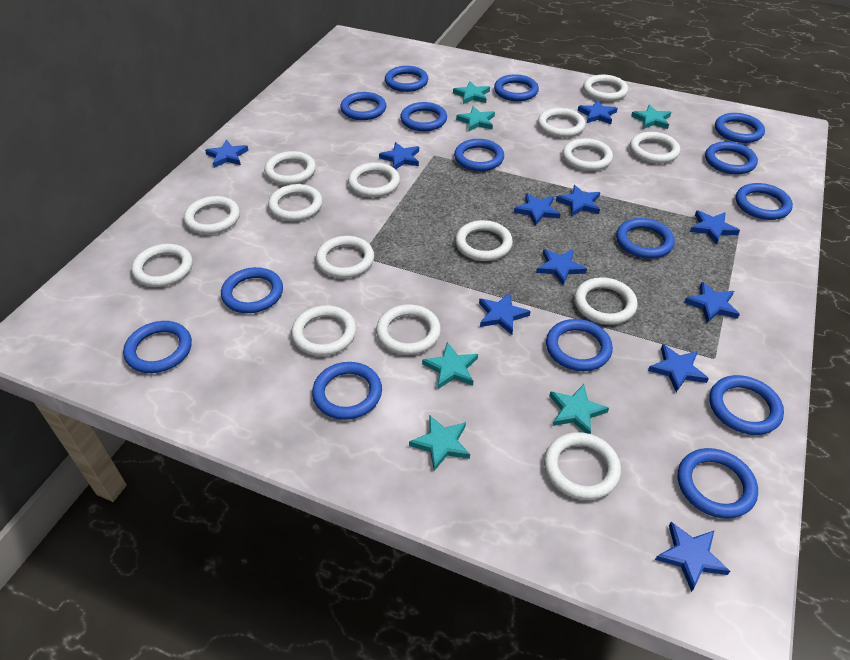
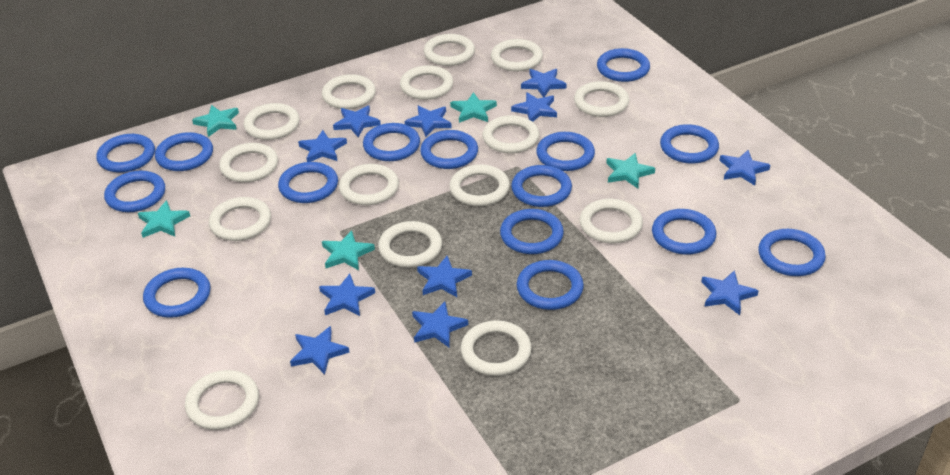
turquoise star: [409,415,470,471] [422,342,478,389] [453,81,490,104] [456,106,495,132] [549,384,609,434] [631,105,671,129] = 6 -> [138,200,190,238] [192,105,239,137] [322,230,375,270] [450,92,497,123] [606,153,655,188] = 5

